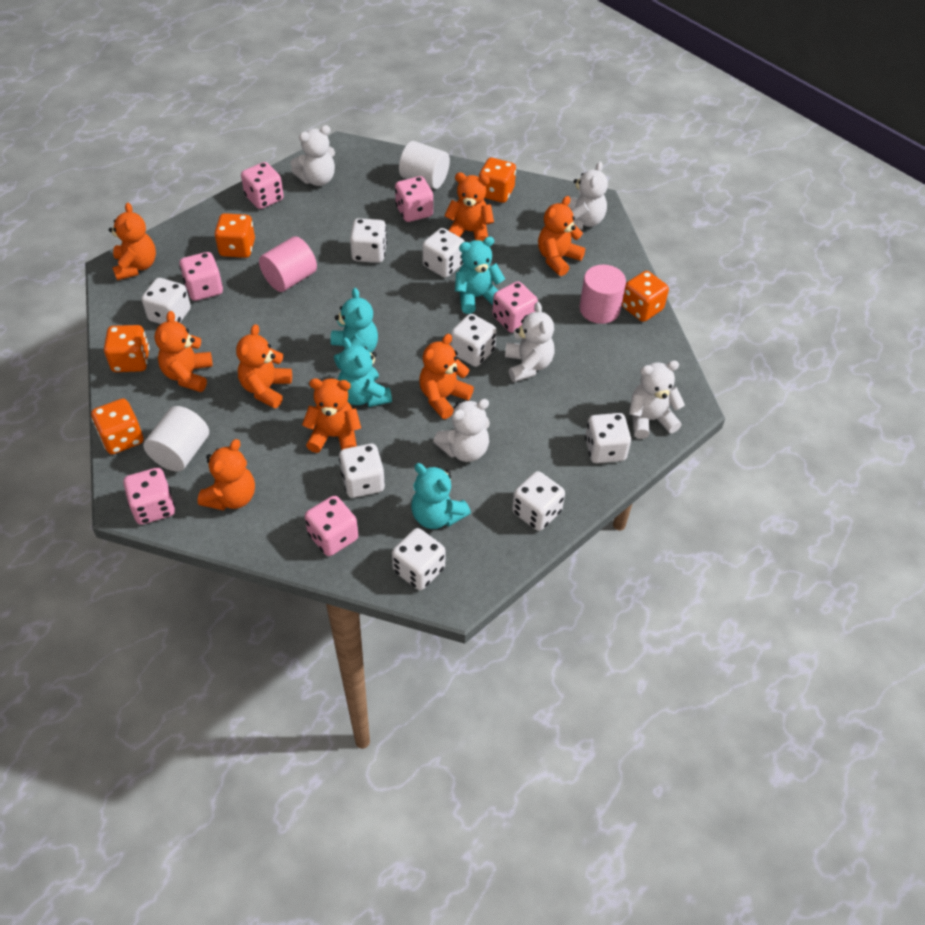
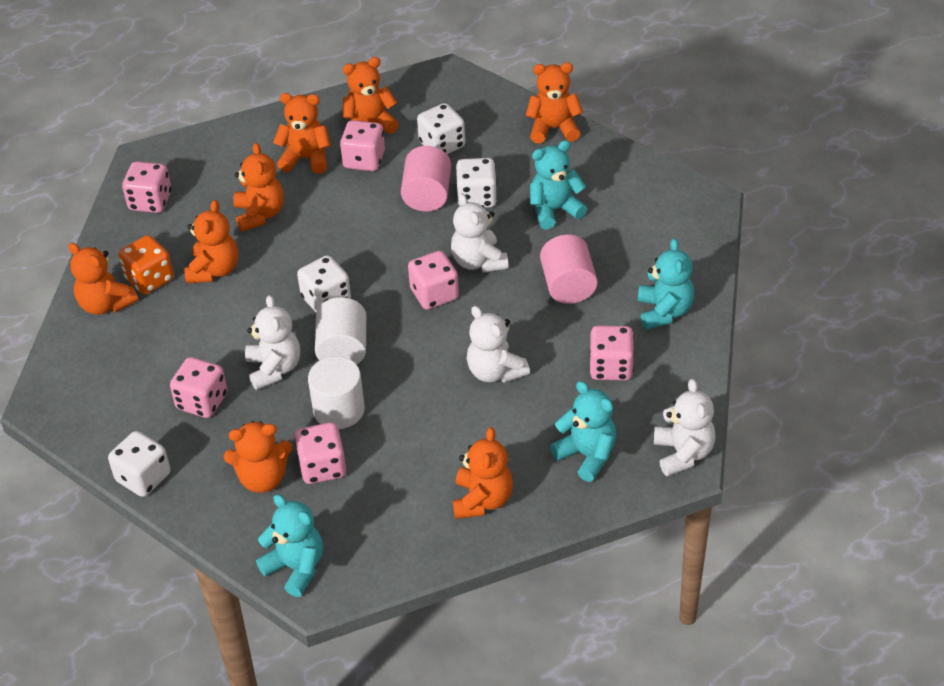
orange dice: [91,399,143,454] [104,325,150,372] [214,213,255,258] [479,158,516,203] [622,271,669,322] = 5 -> [118,235,174,294] = 1
white dice: [142,278,191,324] [339,444,385,498] [350,218,387,263] [392,528,446,590] [422,228,465,278] [451,314,497,367] [512,471,565,531] [585,413,631,463] = 8 -> [108,431,170,497] [297,255,351,312] [417,103,465,154] [456,158,497,208] = 4
white teddy bear: [290,125,335,186] [433,399,490,462] [505,302,555,382] [568,162,608,230] [629,361,685,439] = 5 -> [245,295,300,390] [451,193,509,272] [467,306,530,383] [654,379,716,477] = 4

